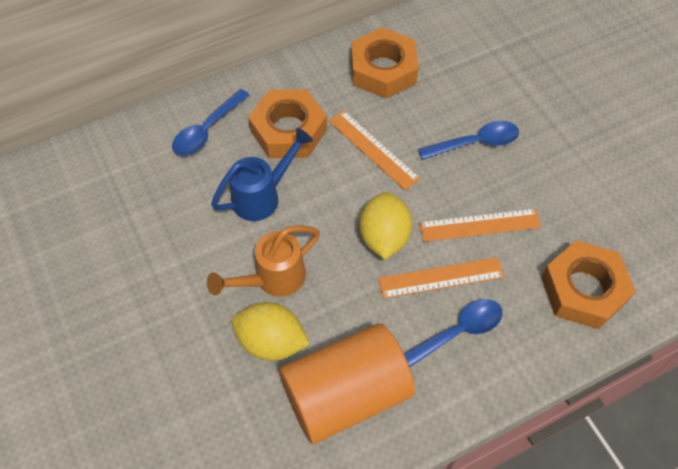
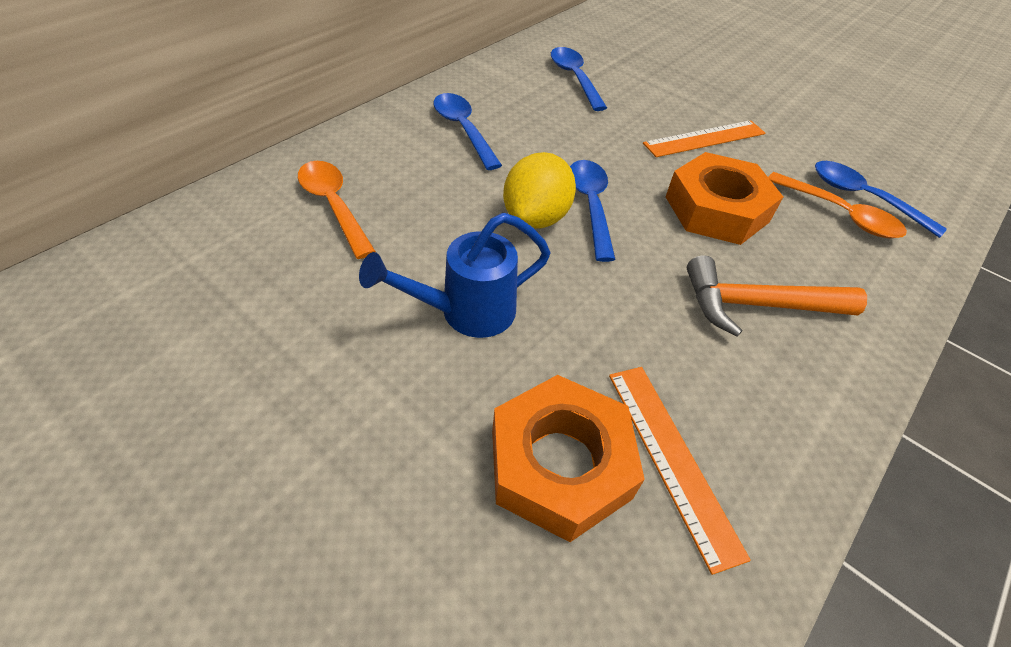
blue spoon: [172,89,250,156] [404,299,502,367] [418,121,519,160] = 3 -> [433,93,502,170] [551,47,607,111] [570,160,616,262] [815,161,947,238] = 4
orange cylinder: [279,323,415,444] = 1 -> none = 0
orange hammer: none = 0 -> [687,255,867,337] = 1
orange nut: [248,89,327,158] [351,27,419,98] [541,240,636,329] = 3 -> [492,375,645,542] [666,152,783,245] = 2
orange ruler: [329,110,420,191] [378,257,504,299] [419,209,541,242] = 3 -> [609,367,751,575] [643,120,765,157] = 2
orange spoon: none = 0 -> [298,161,376,259] [768,172,907,238] = 2
orange watering can: [207,225,320,297] = 1 -> none = 0
yellow lemon: [232,302,310,361] [359,192,412,260] = 2 -> [503,152,576,229] = 1

